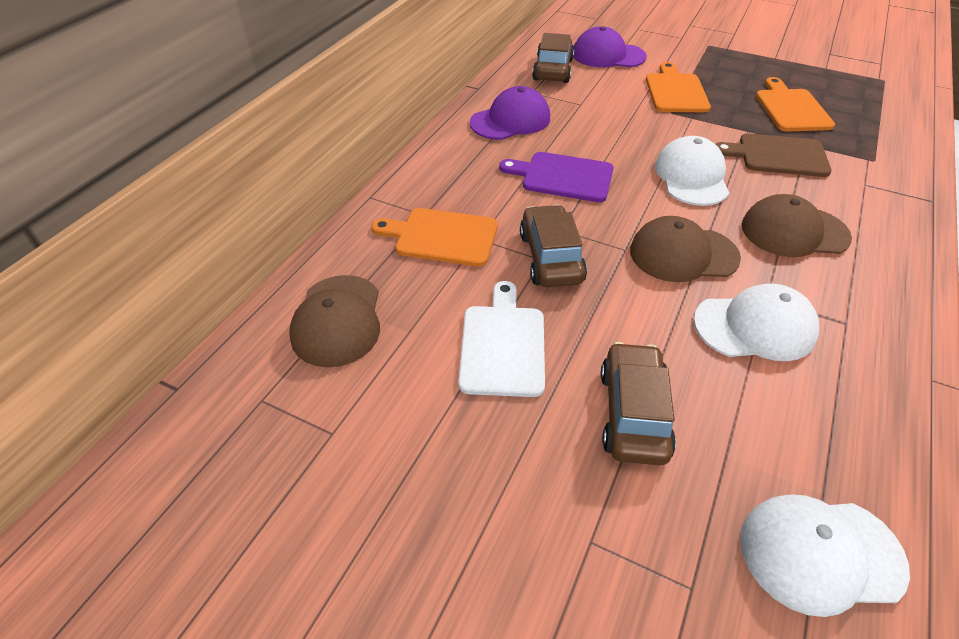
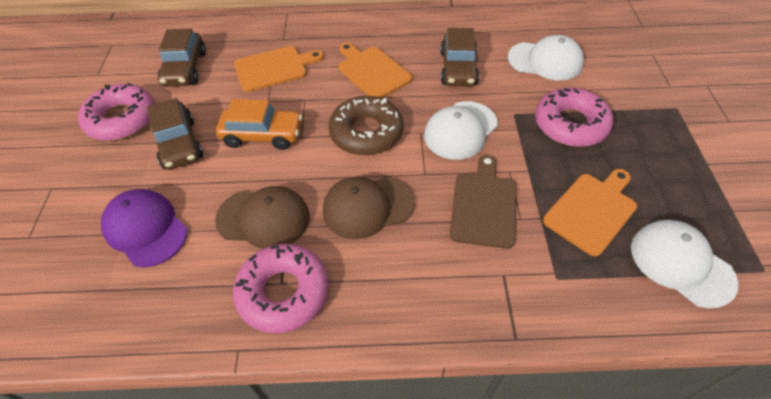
brown cap: [289,275,380,367] [630,216,741,282] [742,194,852,257] = 3 -> [215,186,310,249] [323,177,415,239] = 2
brown donut: none = 0 -> [328,96,404,156] = 1
orange car: none = 0 -> [216,99,302,150] = 1
pink donut: none = 0 -> [78,83,155,141] [233,244,329,333] [535,88,613,147] = 3
purple cap: [470,86,550,140] [574,26,647,68] = 2 -> [101,189,188,268] = 1
purple cutting board: [499,152,614,202] = 1 -> none = 0
white cutting board: [458,281,545,397] = 1 -> none = 0

